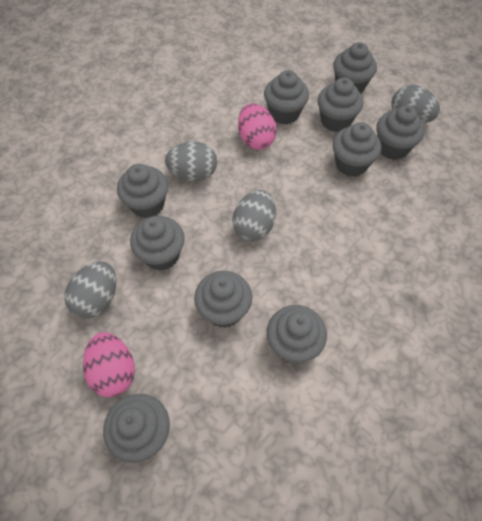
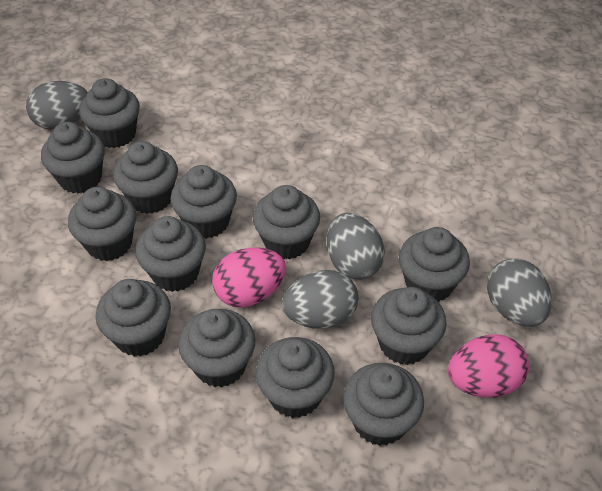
grey cupcake: [103,394,170,463] [117,164,168,218] [130,216,185,271] [194,271,252,328] [264,70,309,125] [267,305,327,363] [318,78,363,132] [333,42,377,93] [333,122,381,177] [376,105,425,160] = 10 -> [41,122,105,194] [68,187,136,261] [79,78,140,148] [96,279,171,356] [113,141,178,214] [135,216,206,292] [170,165,237,239] [178,309,255,388] [253,185,320,259] [256,337,335,418] [343,363,424,446] [371,287,447,365] [399,227,470,302] = 13

